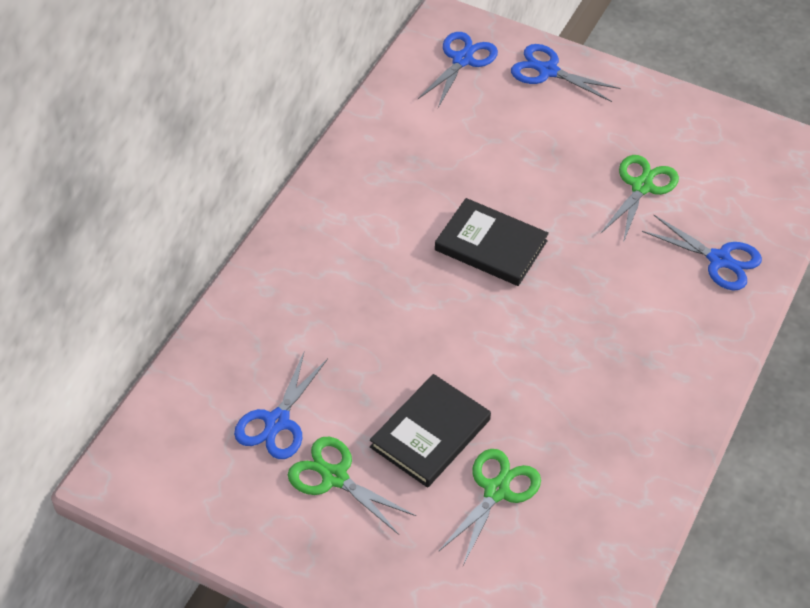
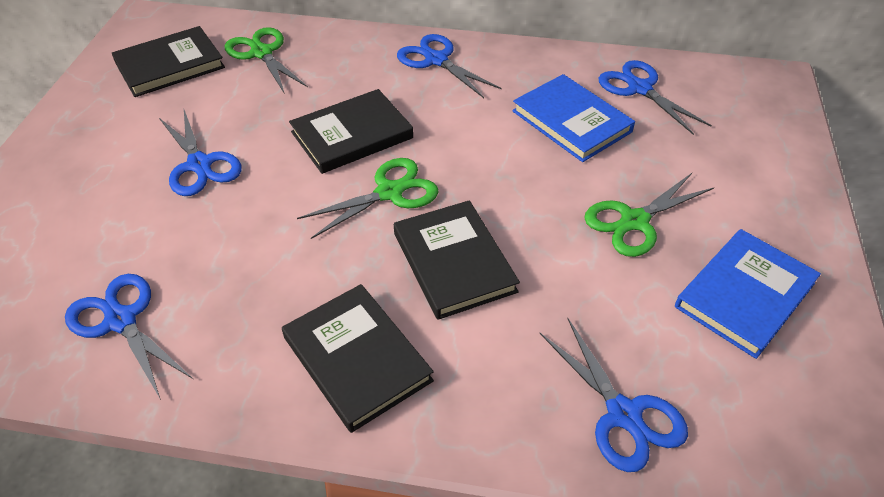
black book: [370,374,491,488] [435,198,549,286] = 2 -> [112,26,225,97] [282,284,434,433] [289,89,413,174] [394,200,520,320] = 4
blue book: none = 0 -> [512,74,635,162] [675,229,821,359] = 2
blue scissors: [234,350,328,459] [418,32,498,108] [511,44,621,102] [642,215,762,290] = 4 -> [65,274,193,400] [159,110,242,196] [397,34,502,98] [540,318,688,472] [599,60,712,135] = 5

